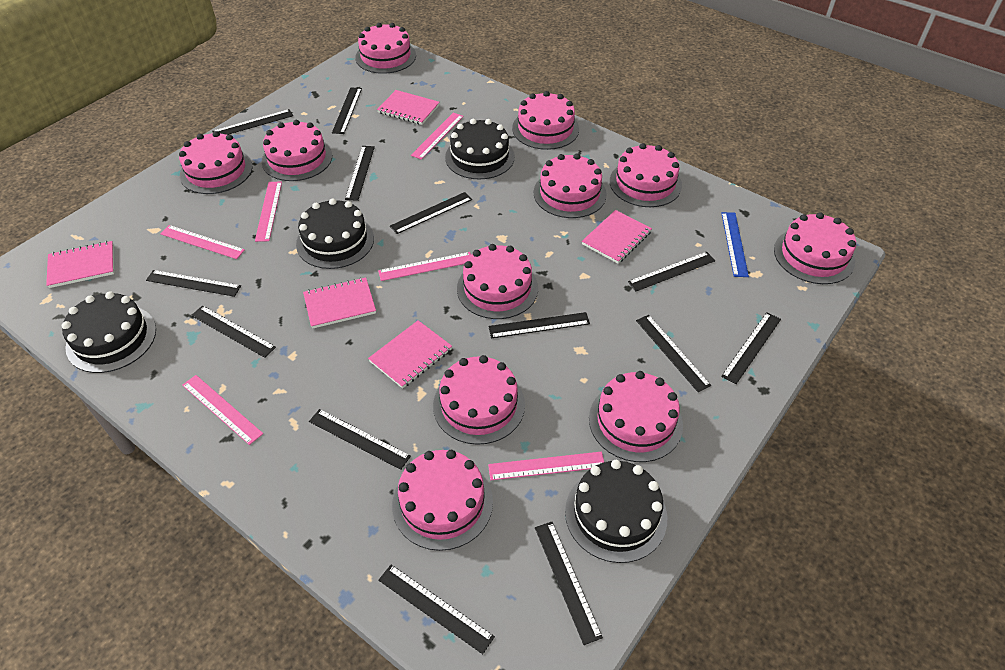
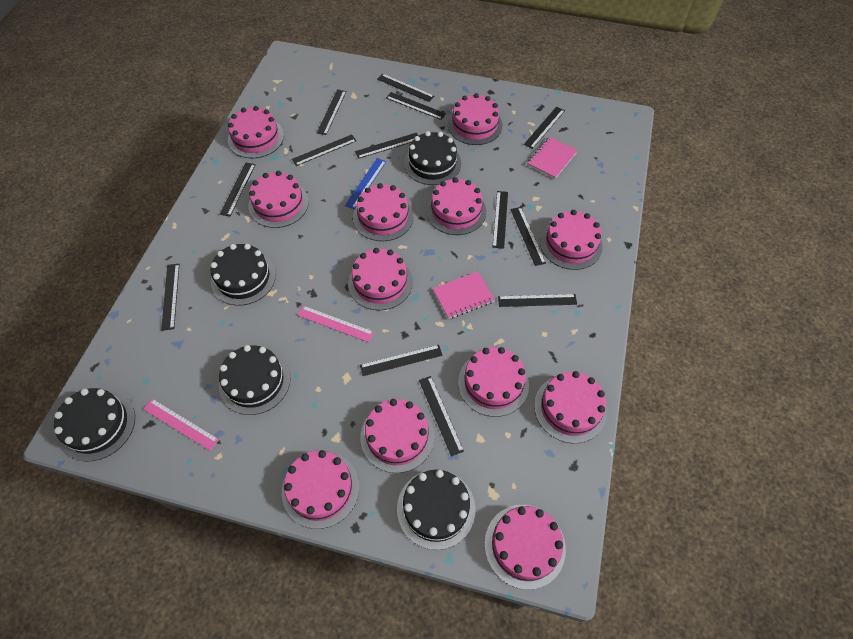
black cake: [62,291,156,373] [296,198,374,269] [445,119,515,180] [565,460,667,563] = 4 -> [54,388,135,461] [210,244,276,306] [219,345,290,415] [397,470,475,550] [404,131,461,185] = 5
pink cake: [179,131,253,194] [262,120,332,181] [355,23,416,74] [392,450,493,551] [433,355,525,445] [457,244,538,319] [512,91,579,150] [534,153,607,218] [589,371,683,462] [610,143,682,207] [774,212,856,284] = 11 -> [228,106,284,158] [248,171,309,228] [282,450,359,529] [348,248,413,310] [353,183,414,241] [360,399,435,473] [426,177,486,235] [448,93,502,145] [458,347,529,417] [484,505,566,590] [534,371,607,443] [540,210,603,270] = 12
pink notebook: [46,241,114,288] [303,277,376,329] [368,320,452,389] [377,90,440,125] [582,210,652,263] = 5 -> [433,271,495,319] [527,137,578,179] = 2
pink ruler: [161,225,245,259] [182,375,263,445] [255,182,282,242] [378,252,471,281] [411,113,464,160] [488,452,604,480] = 6 -> [143,399,219,451] [297,306,374,342] = 2

